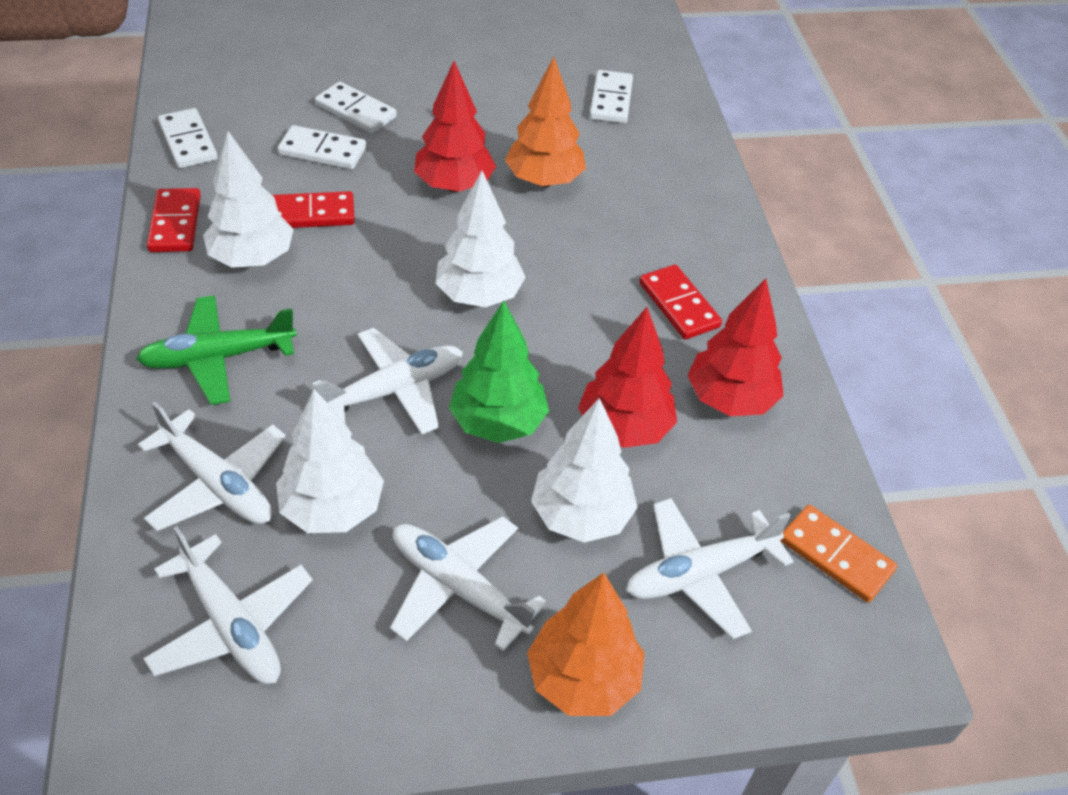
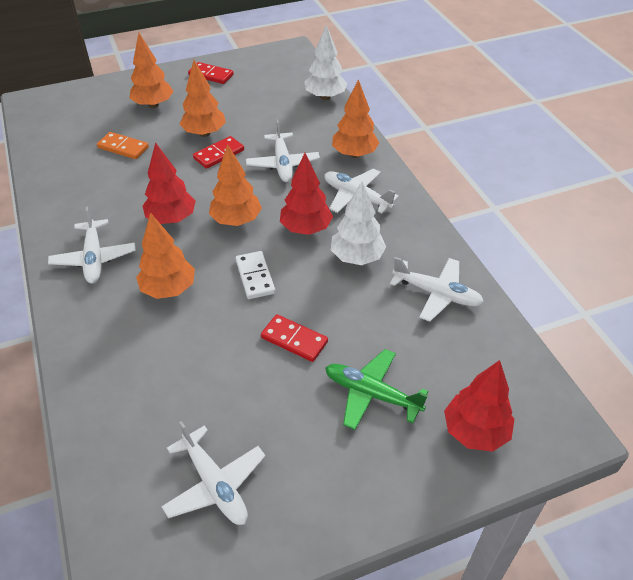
green tree: [449,301,549,443] = 1 -> none = 0
orange tree: [505,57,586,187] [527,573,645,716] = 2 -> [129,33,174,108] [136,213,195,299] [180,60,226,137] [209,144,262,226] [332,79,379,158] = 5
white domino: [158,108,218,168] [278,125,366,169] [315,82,397,134] [590,70,633,123] = 4 -> [235,251,275,299] = 1
white tree: [203,131,294,268] [276,389,384,533] [436,171,526,307] [531,398,638,543] = 4 -> [304,25,347,100] [331,182,386,265] = 2

